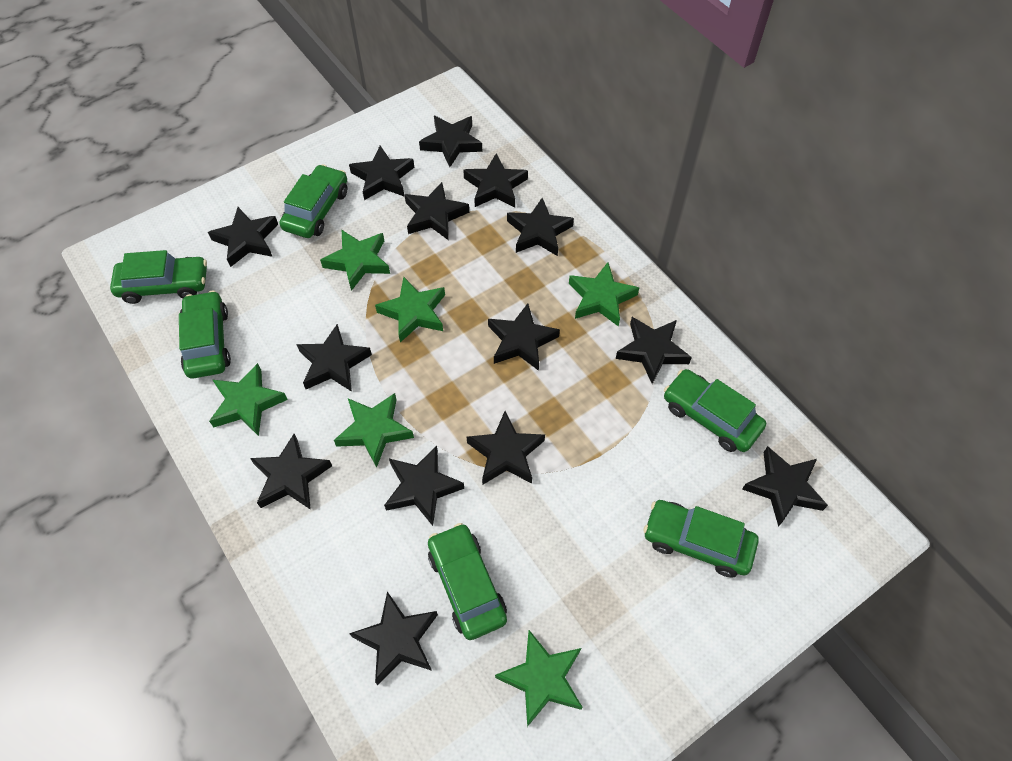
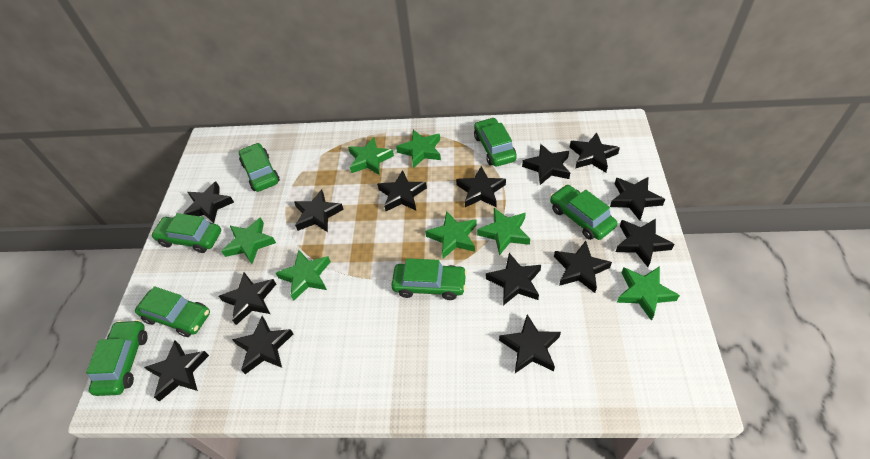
green car: [110,250,207,304] [179,290,231,378] [280,164,348,238] [428,523,507,640] [643,500,759,577] [664,369,766,452] = 6 -> [86,320,148,396] [135,286,210,337] [151,213,221,253] [239,143,280,192] [391,258,467,300] [474,117,517,167] [550,185,617,240] = 7
green star: [209,363,288,436] [320,230,390,291] [334,393,414,468] [375,277,445,342] [495,630,583,727] [569,262,639,327] = 6 -> [221,217,276,264] [276,250,331,301] [348,137,394,175] [396,130,441,168] [425,211,477,258] [477,208,530,255] [617,266,680,321] = 7

